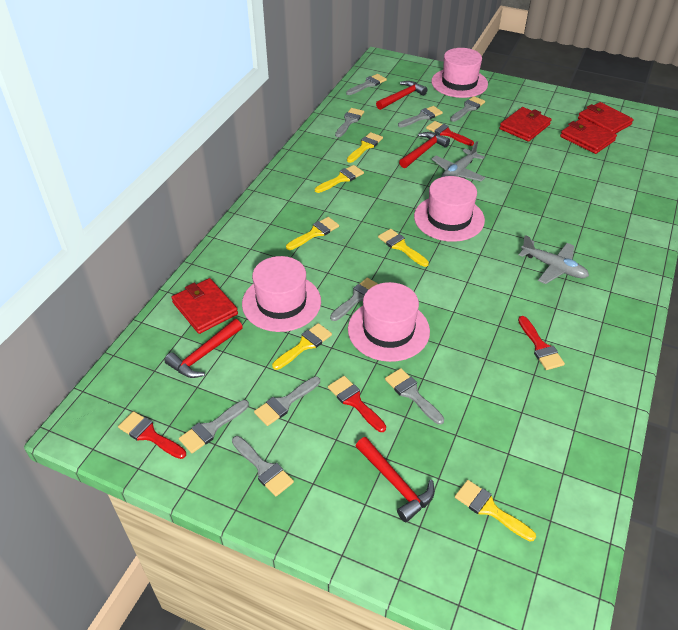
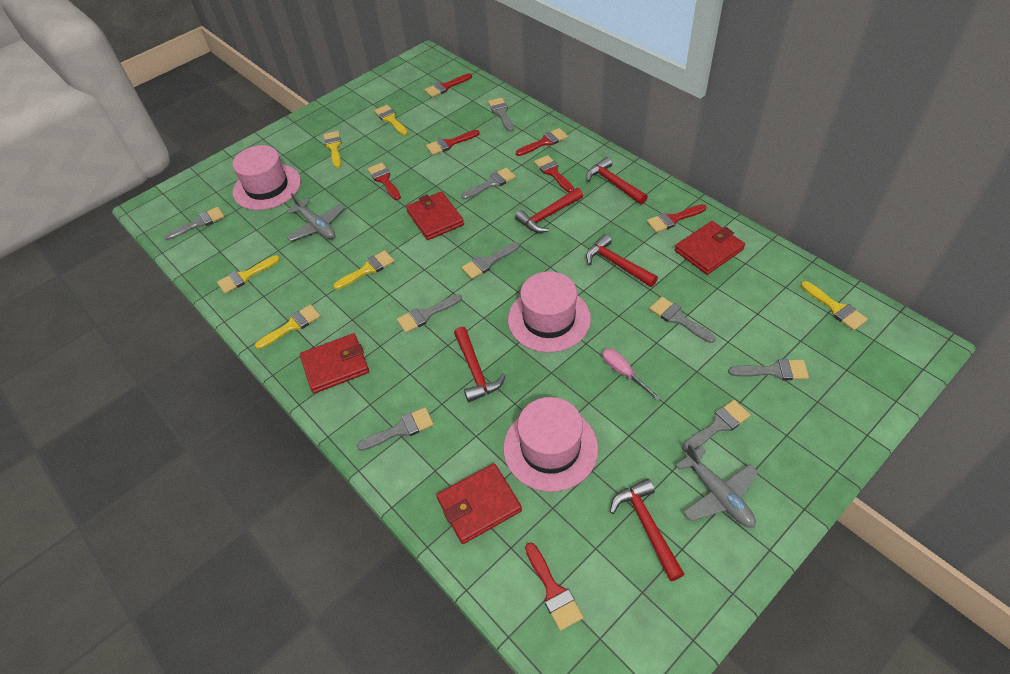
pink hat: [242,256,321,332] [348,282,430,362] [414,176,485,242] [431,48,488,98] = 4 -> [232,145,301,210] [503,397,598,492] [508,271,591,353] = 3
pink screwdriver: none = 0 -> [602,348,661,401] = 1
red brush: [118,411,186,459] [328,376,386,432] [426,121,474,146] [518,316,565,370] = 4 -> [368,163,401,200] [424,73,472,97] [426,130,480,155] [516,128,568,156] [525,542,583,631] [534,155,574,193] [647,204,707,233] = 7
red hammer: [164,319,243,378] [356,437,435,522] [376,81,428,110] [399,132,450,168] = 4 -> [454,327,506,402] [515,188,583,233] [586,157,648,205] [586,234,658,287] [610,478,684,581] = 5

